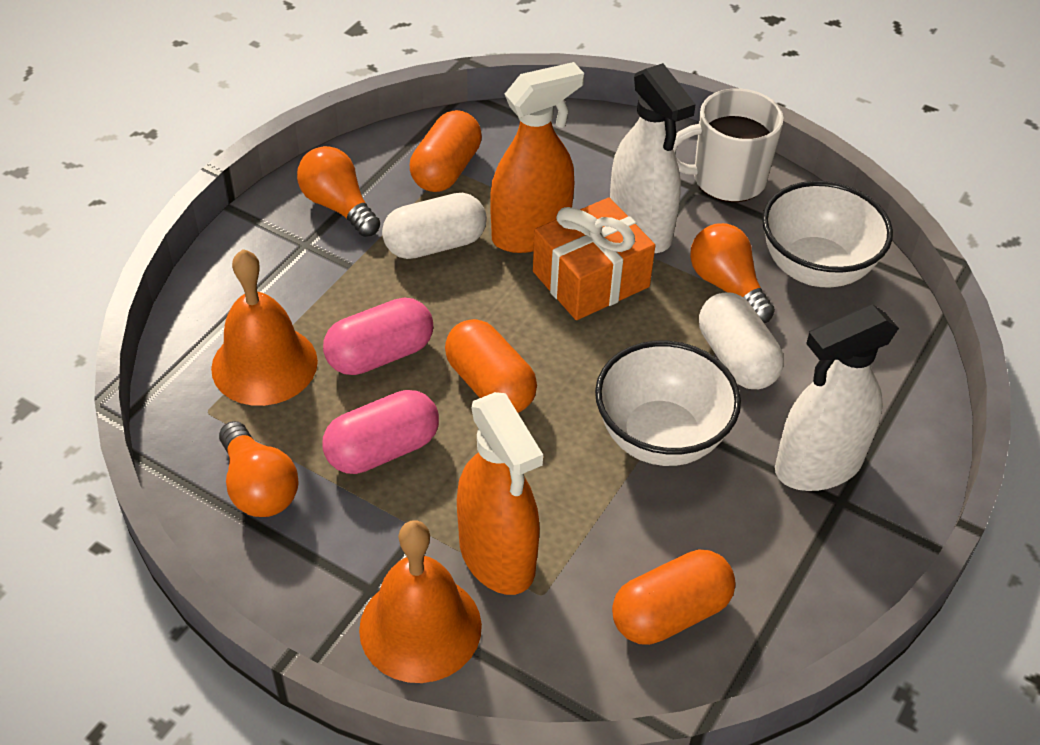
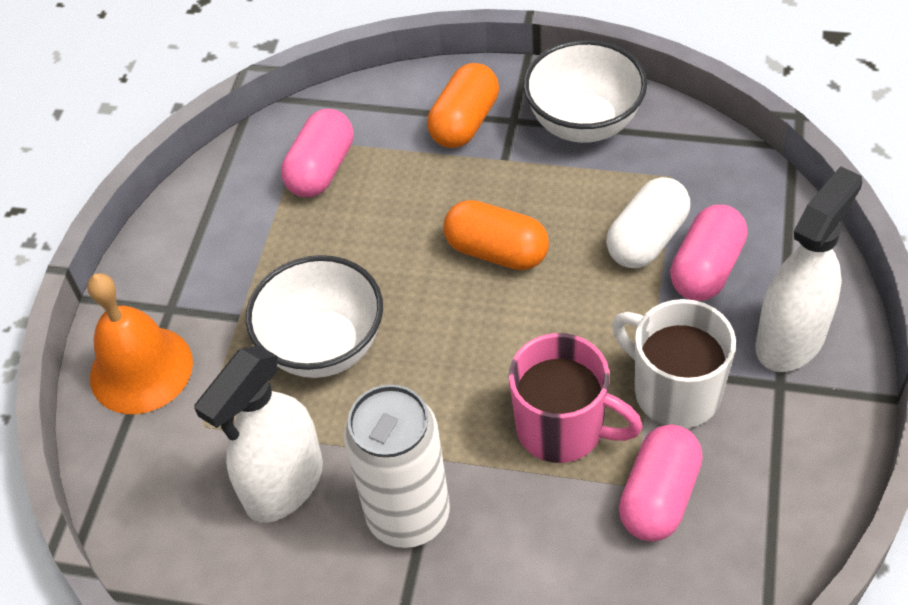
orange bell: [211,249,318,406] [359,520,482,683] = 2 -> [87,273,193,414] = 1
orange capsule: [410,110,482,192] [445,319,537,413] [612,549,736,645] = 3 -> [427,63,499,148] [443,200,549,271] = 2
orange gift: [533,197,655,320] = 1 -> none = 0
orange light bulb: [219,421,299,517] [297,146,380,237] [690,223,775,323] = 3 -> none = 0
orange spray bottle: [457,392,543,595] [490,62,584,253] = 2 -> none = 0
pink capsule: [322,390,439,474] [323,298,433,375] = 2 -> [281,109,354,197] [619,424,703,542] [670,205,747,301] = 3
pink mug: none = 0 -> [509,333,643,463] = 1
white can: none = 0 -> [344,384,450,548] = 1
white capsule: [382,193,487,259] [699,292,784,389] = 2 -> [606,177,690,268] = 1

